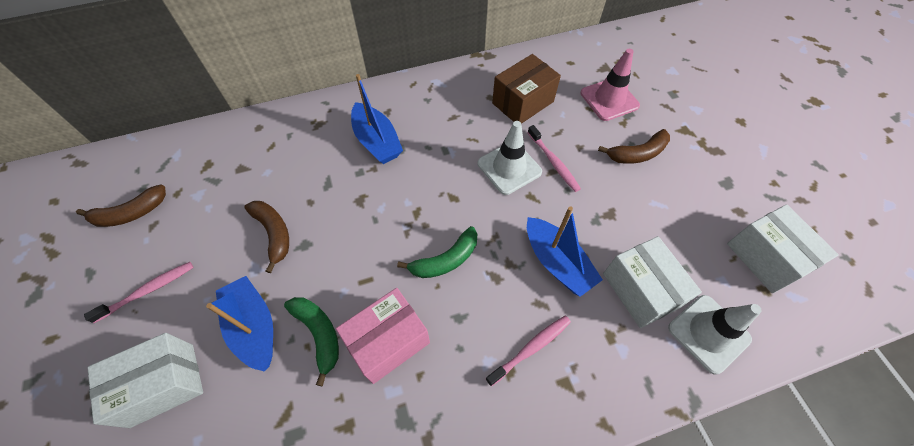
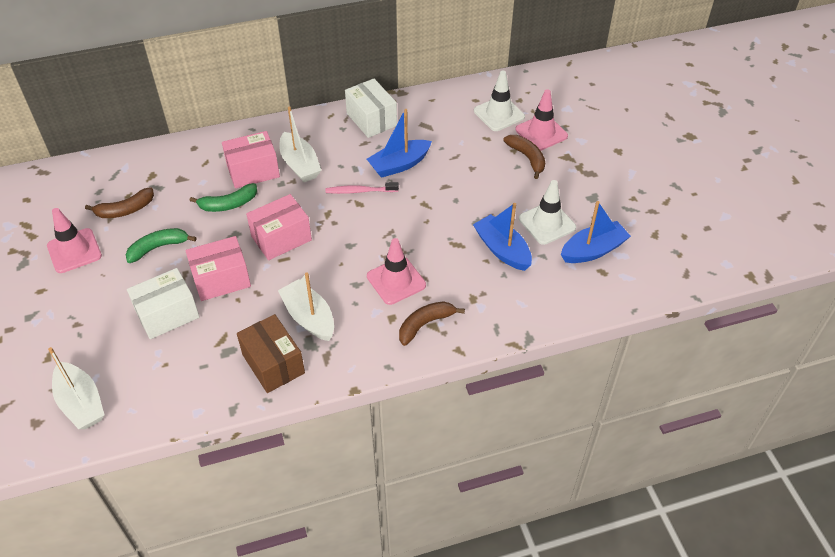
pink box: [336,288,430,384] = 1 -> [185,236,251,301] [222,131,280,189] [246,194,312,260] = 3
pink toothbrush: [84,262,194,323] [486,316,571,386] [527,125,581,192] = 3 -> [325,182,399,194] = 1
pink traffic cone: [581,49,640,121] = 1 -> [47,208,102,273] [367,238,426,305] [515,89,568,150] = 3
white boat: none = 0 -> [48,347,104,429] [278,273,334,341] [279,106,321,182] = 3
white box: [88,333,203,428] [603,236,702,328] [727,204,839,293] = 3 -> [127,268,200,339] [345,79,397,138] = 2

